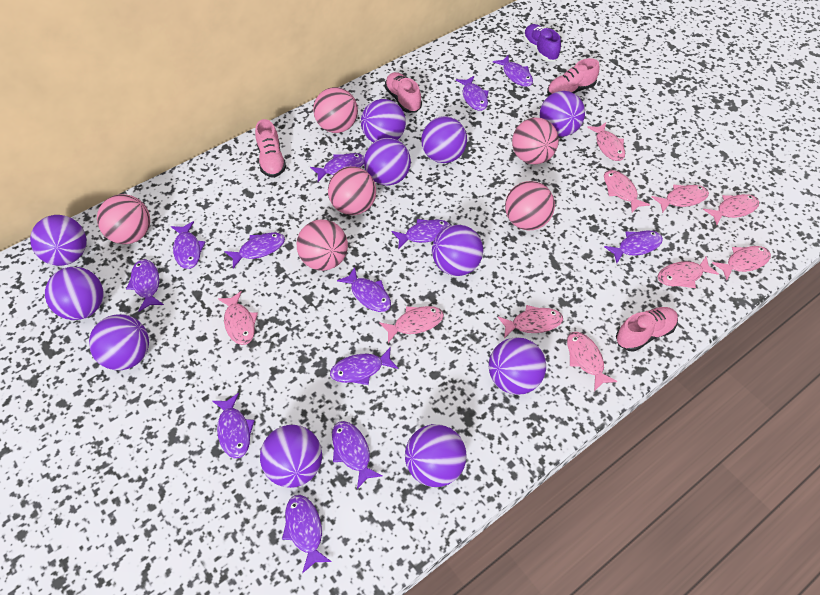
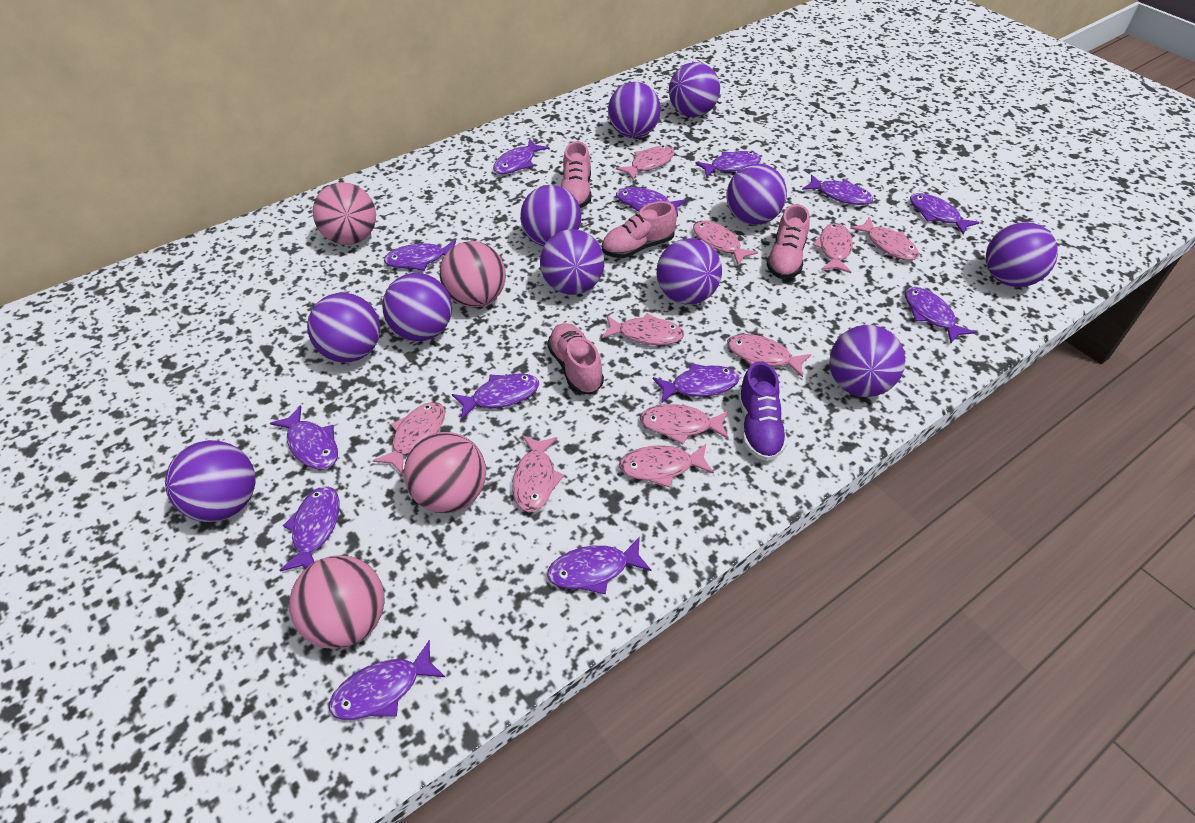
pink ball: [97,194,150,244] [297,219,348,271] [313,87,358,133] [328,167,376,215] [505,181,555,230] [512,118,559,164] = 6 -> [289,555,385,649] [313,182,376,245] [404,432,486,513] [440,241,506,308] = 4

